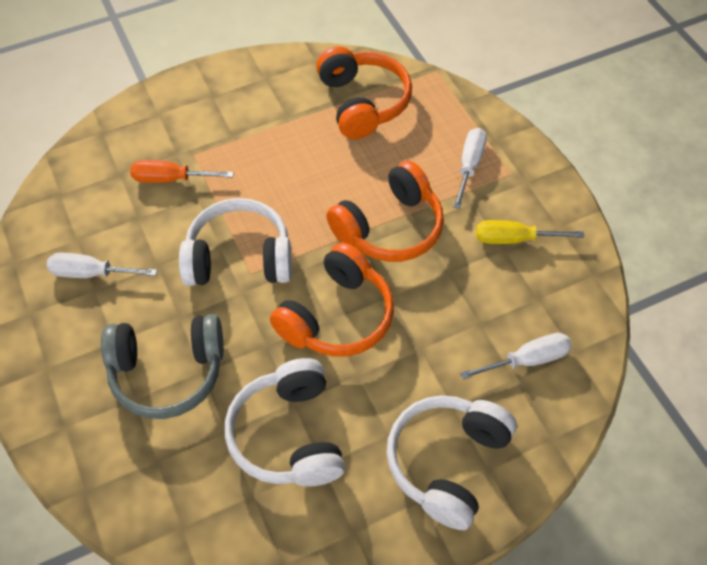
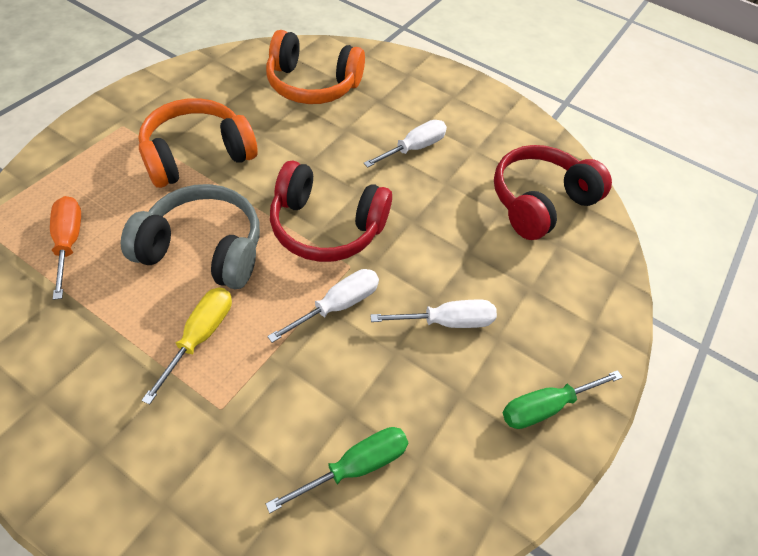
green screwdriver: none = 0 -> [266,427,408,513] [503,370,623,429] = 2
orange headphones: [270,242,394,357] [316,46,412,139] [326,161,444,262] = 3 -> [138,98,258,188] [266,30,365,104] = 2
red headphones: none = 0 -> [270,161,392,262] [494,145,612,240] = 2
white headphones: [179,198,292,286] [225,358,345,486] [386,395,517,530] = 3 -> none = 0

